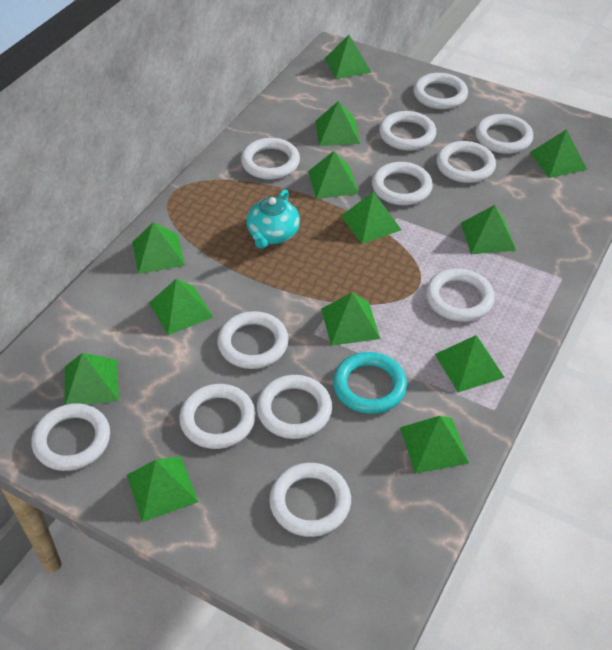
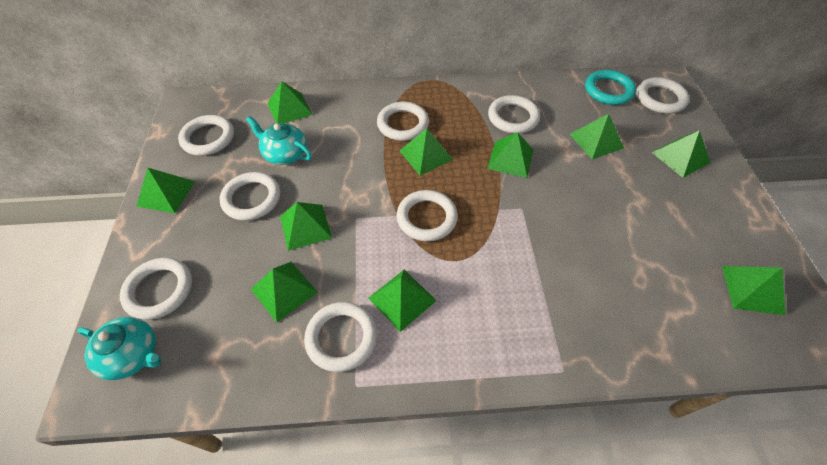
green pyramid: [65,353,119,405] [127,456,198,522] [132,222,185,274] [149,279,213,335] [308,151,359,199] [315,101,360,146] [321,293,380,346] [324,35,372,79] [341,192,401,244] [400,416,470,474] [435,335,505,393] [461,205,516,254] [530,129,587,178] = 13 -> [136,168,195,213] [251,262,318,322] [267,81,313,123] [280,202,332,251] [368,270,437,332] [400,128,453,175] [487,132,533,178] [570,114,624,159] [652,130,710,178] [722,266,785,315] = 10
turquoise teapot: [246,189,300,249] = 1 -> [77,317,161,380] [246,116,312,165] = 2
white ring: [31,404,110,471] [179,384,256,449] [217,311,289,369] [241,138,300,180] [257,375,332,439] [269,463,351,537] [372,162,433,205] [379,111,436,151] [413,73,468,109] [426,268,495,322] [436,141,496,183] [475,114,533,154] = 12 -> [120,258,192,320] [178,115,234,156] [220,172,280,221] [304,302,377,372] [377,102,429,141] [396,190,458,241] [488,95,540,133] [636,77,689,114] = 8

